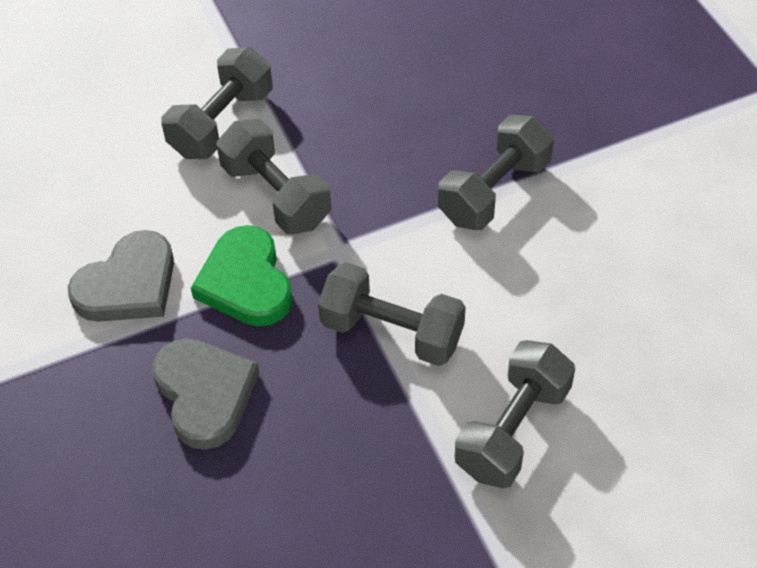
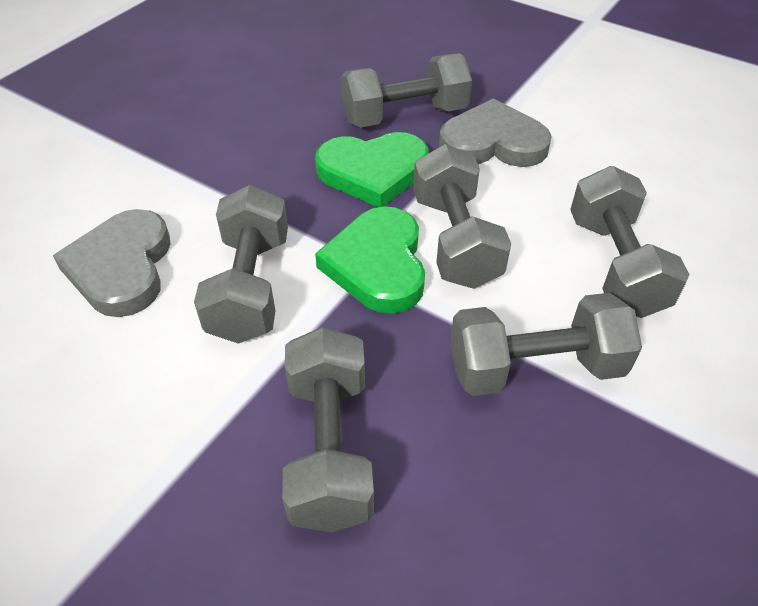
green heart: [191,225,293,327] = 1 -> [315,132,429,207] [315,206,425,314] = 2
grey dumbbell: [161,47,273,159] [217,119,331,234] [318,262,466,366] [438,115,554,230] [455,340,575,488] = 5 -> [194,185,288,344] [282,327,374,532] [341,53,472,128] [413,144,511,289] [450,293,642,396] [570,166,690,318] = 6

